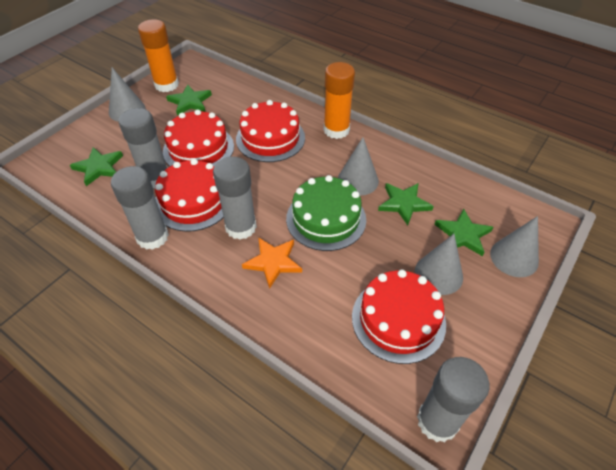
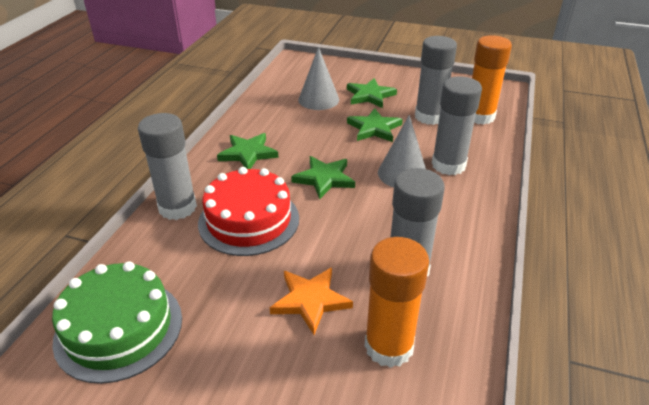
grey cone: [109,67,146,122] [338,137,379,196] [415,234,463,295] [490,216,539,277] = 4 -> [298,47,339,110] [378,115,426,187] = 2
red cake: [155,159,224,232] [163,110,234,166] [236,100,305,162] [352,270,446,364] = 4 -> [198,167,299,256] = 1

